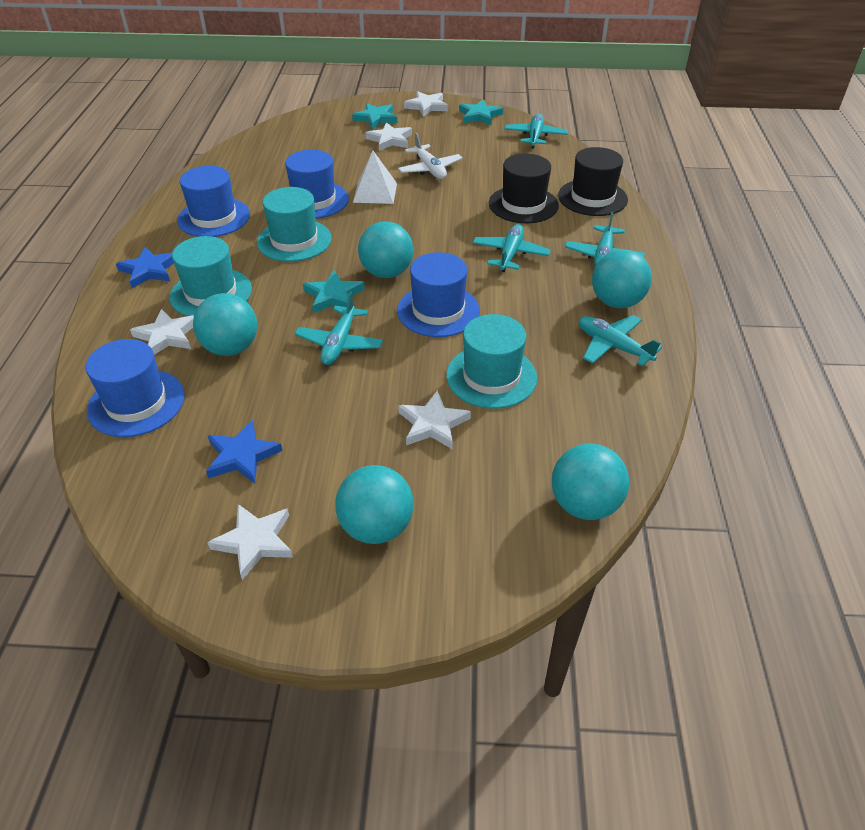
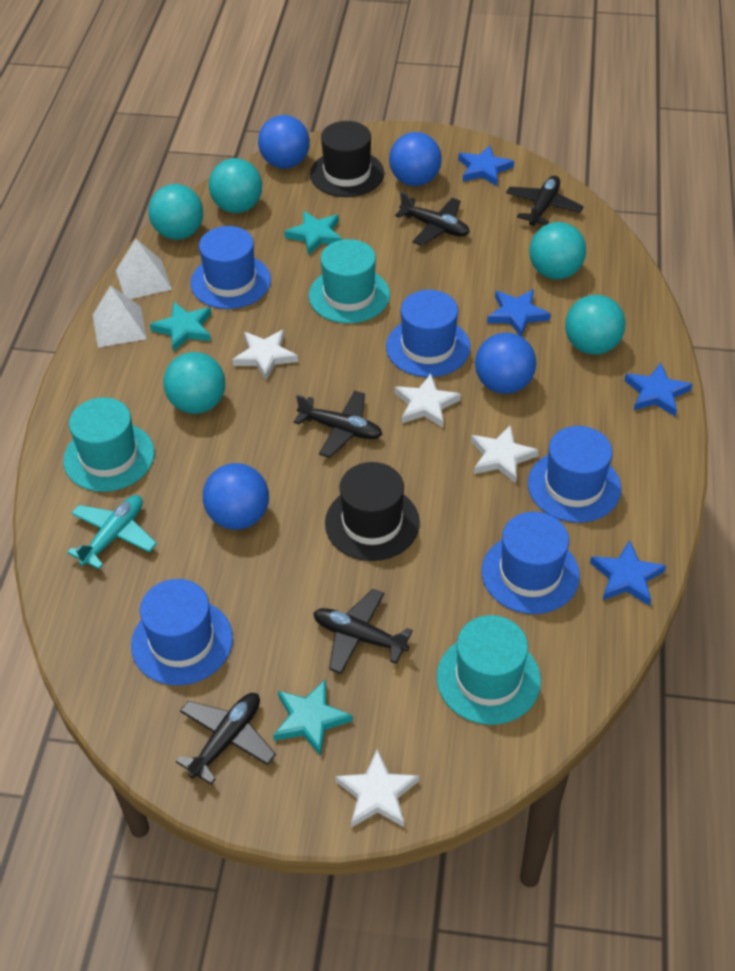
black plane: none = 0 -> [176,693,276,784] [294,391,382,458] [313,589,413,674] [395,192,470,246] [506,176,584,226] = 5
blue ball: none = 0 -> [203,463,269,530] [258,115,310,169] [389,132,442,186] [475,333,536,394] = 4
blue hat: [86,339,184,437] [177,166,250,237] [285,150,349,219] [397,252,480,337] = 4 -> [131,579,233,685] [191,226,271,309] [386,290,471,377] [482,512,580,614] [528,426,621,523] = 5
blue star: [116,247,174,288] [206,420,282,483] = 2 -> [458,145,514,186] [487,289,551,337] [590,540,666,606] [624,363,692,416] = 4
turquoise plane: [294,291,383,365] [472,224,551,272] [504,113,568,149] [565,212,645,266] [579,315,662,366] = 5 -> [67,495,157,569] = 1
white plane: [398,133,463,179] = 1 -> none = 0
white pyramid: [353,151,397,204] = 1 -> [93,285,147,347] [116,239,172,299] = 2
white star: [130,309,194,355] [207,504,293,580] [366,122,412,151] [398,390,471,449] [404,91,448,117] = 5 -> [232,330,298,381] [335,749,419,828] [395,374,461,428] [471,425,539,483] = 4

